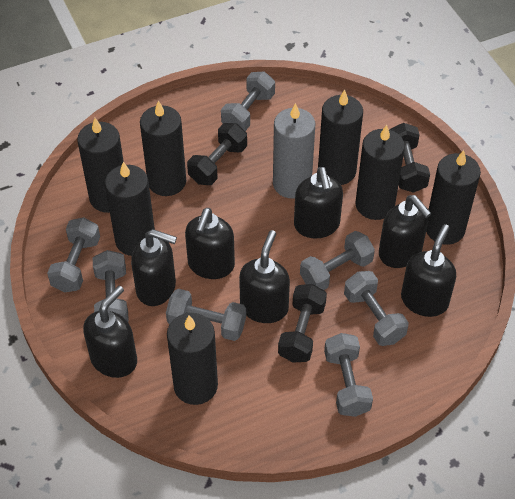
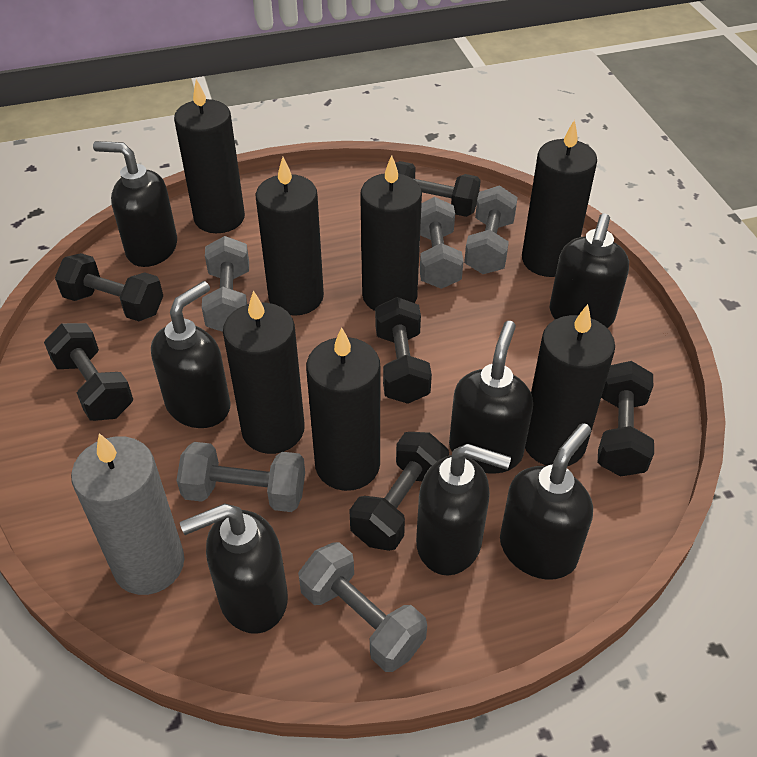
black dumbbell: [187,123,247,185] [278,284,327,363] [390,123,430,193] = 3 -> [44,323,133,421] [55,253,163,321] [349,432,449,551] [375,297,432,404] [395,161,481,217] [598,361,654,477] = 6
grey dumbbell: [47,217,100,292] [93,250,129,322] [166,289,246,341] [221,71,275,131] [300,231,375,290] [324,333,373,417] [344,271,409,346] = 7 -> [177,442,305,512] [202,236,249,332] [298,542,427,672] [420,197,463,289] [464,185,518,274] = 5

